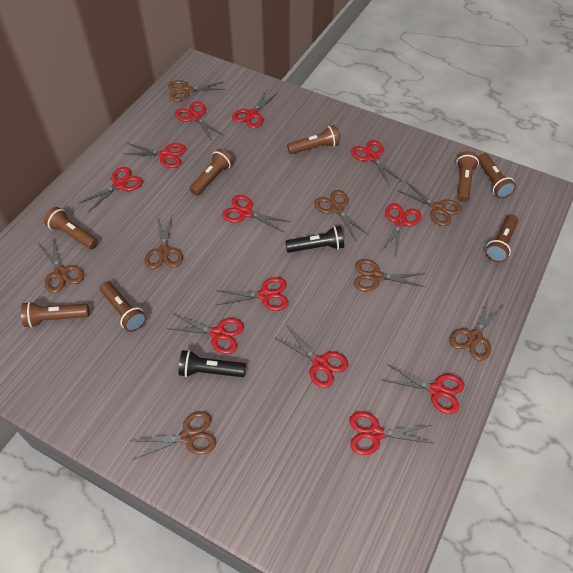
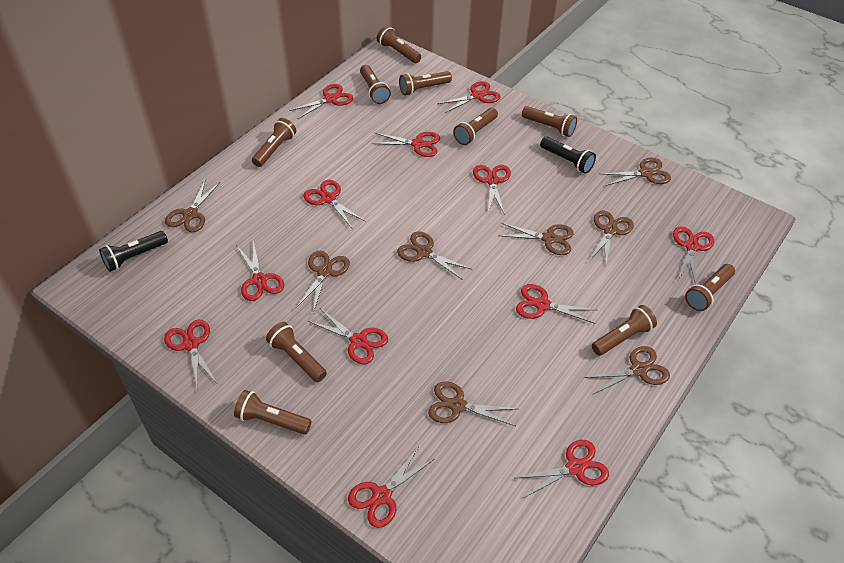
brown flashlight: [21,302,89,327] [44,207,98,249] [100,282,146,332] [190,148,233,195] [287,125,340,154] [456,151,479,202] [479,153,516,198] [485,214,518,262] = 8 -> [234,390,311,435] [252,118,296,167] [266,322,327,382] [360,65,391,104] [377,26,421,63] [399,71,452,95] [453,108,498,145] [522,106,577,137] [592,305,657,356] [685,264,735,311] = 10

